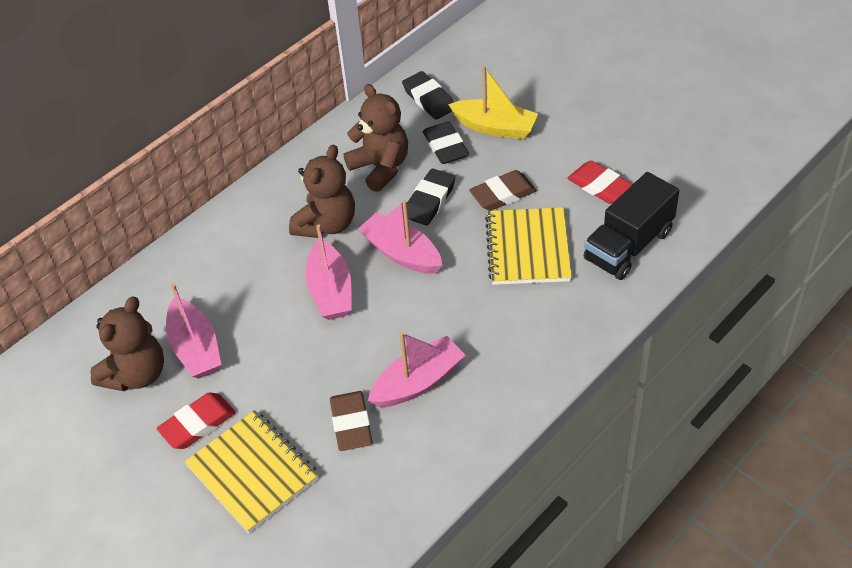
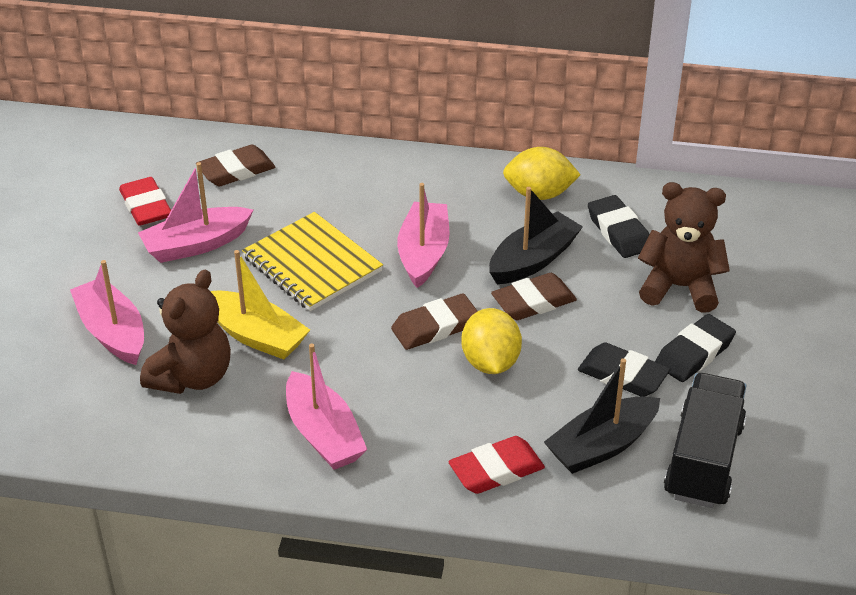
black boat: none = 0 -> [489,187,583,284] [544,358,660,474] = 2
brown eraser: [330,391,373,451] [469,170,537,211] = 2 -> [196,145,275,186] [391,293,477,350] [491,273,577,320] = 3
brown teddy bear: [90,296,164,392] [289,145,355,238] [343,84,408,192] = 3 -> [140,270,231,394] [638,182,730,313] = 2
yellow lemon: none = 0 -> [461,308,522,374] [503,147,581,200] = 2
yellow notebook: [185,410,319,533] [485,207,572,285] = 2 -> [242,212,383,311] = 1

